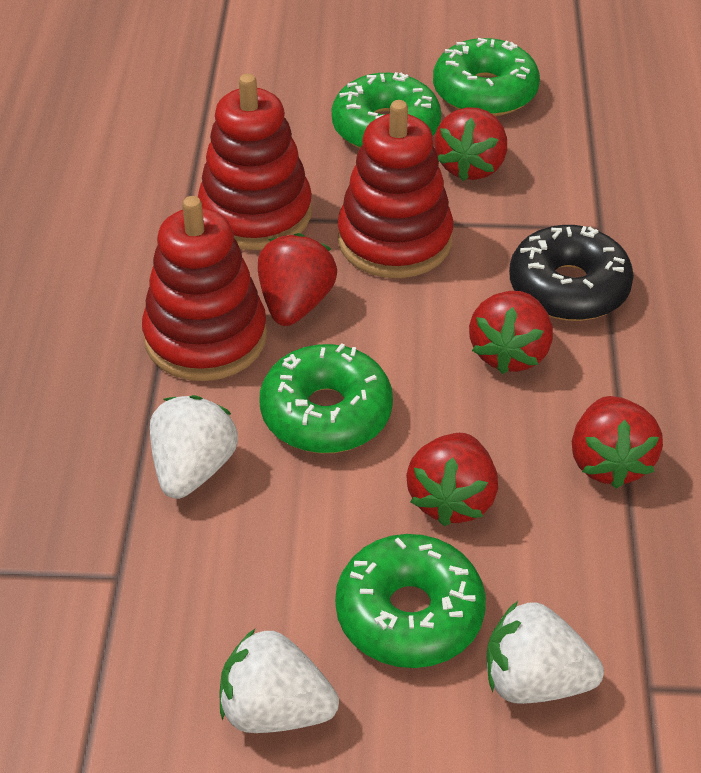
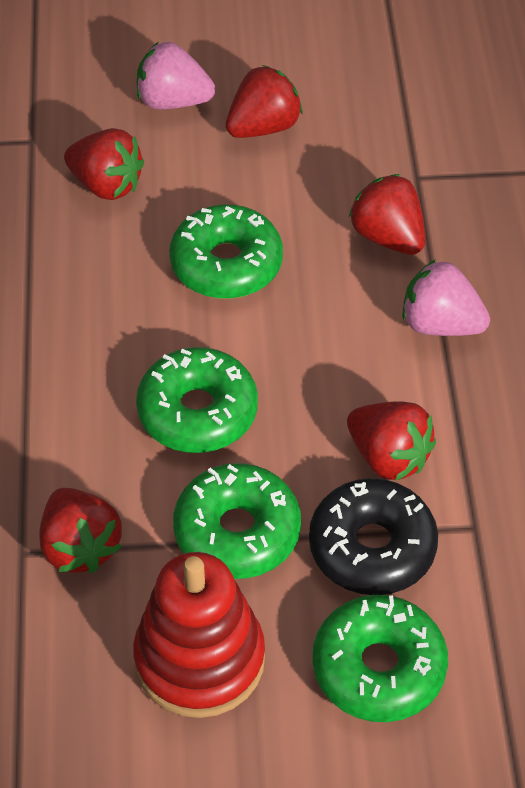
pink strawberry: none = 0 -> [137,42,216,109] [402,260,490,336] = 2
red stacking toy: [142,196,267,381] [198,74,312,250] [337,100,453,278] = 3 -> [133,552,265,718] = 1
white strawberry: [150,395,238,499] [220,629,339,733] [486,601,604,704] = 3 -> none = 0

